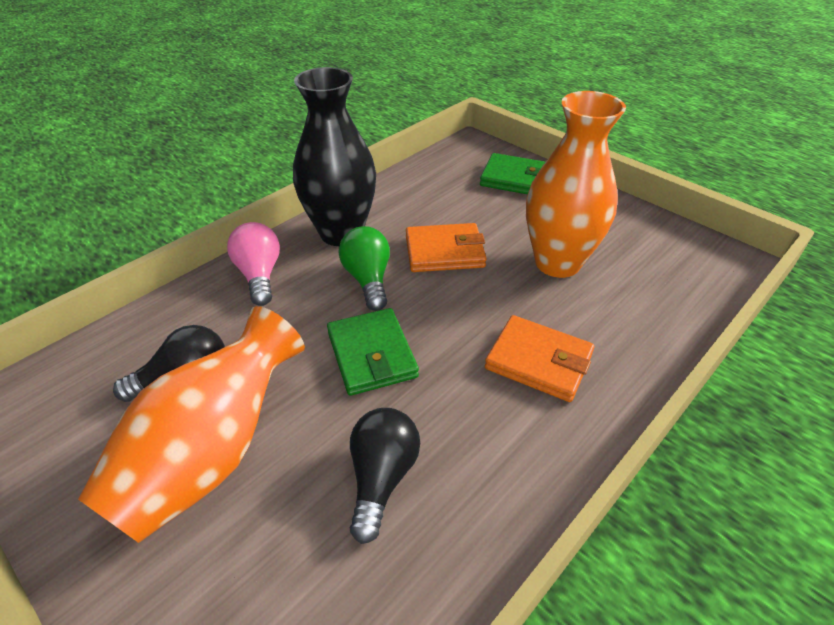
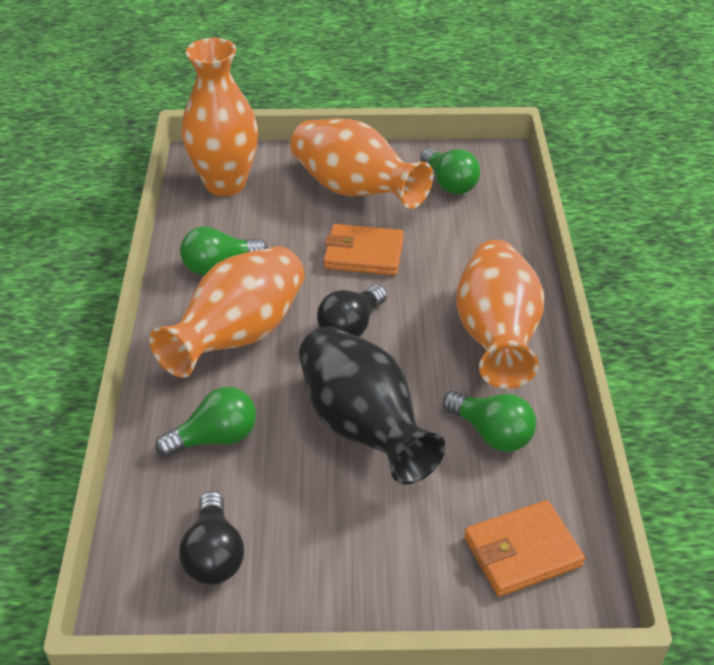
green light bulb: [339,226,390,311] = 1 -> [155,387,256,457] [180,226,268,275] [420,148,480,194] [443,391,536,452] = 4
green wallet: [327,308,419,396] [480,153,545,194] = 2 -> none = 0
orange vase: [78,306,305,543] [526,91,626,278] = 2 -> [149,246,305,378] [182,38,258,196] [291,119,433,209] [456,240,544,389] = 4
pink light bulb: [227,222,280,306] = 1 -> none = 0

